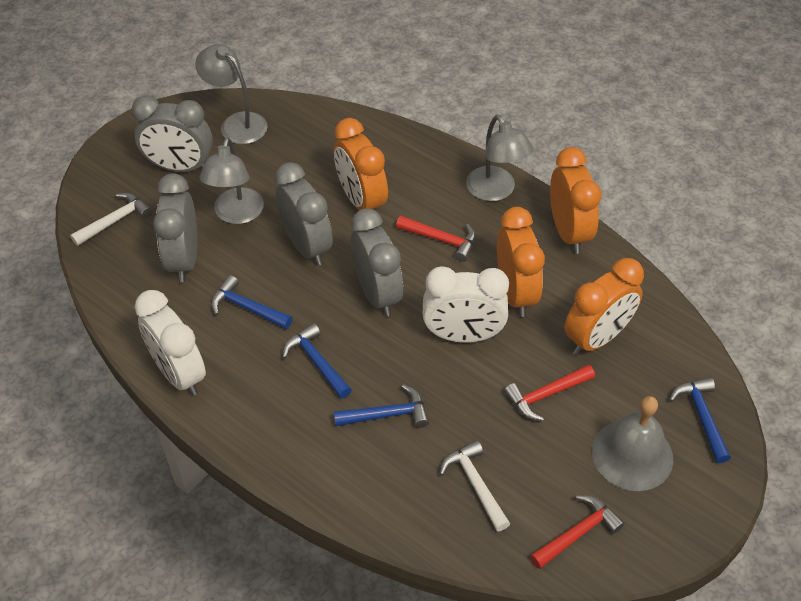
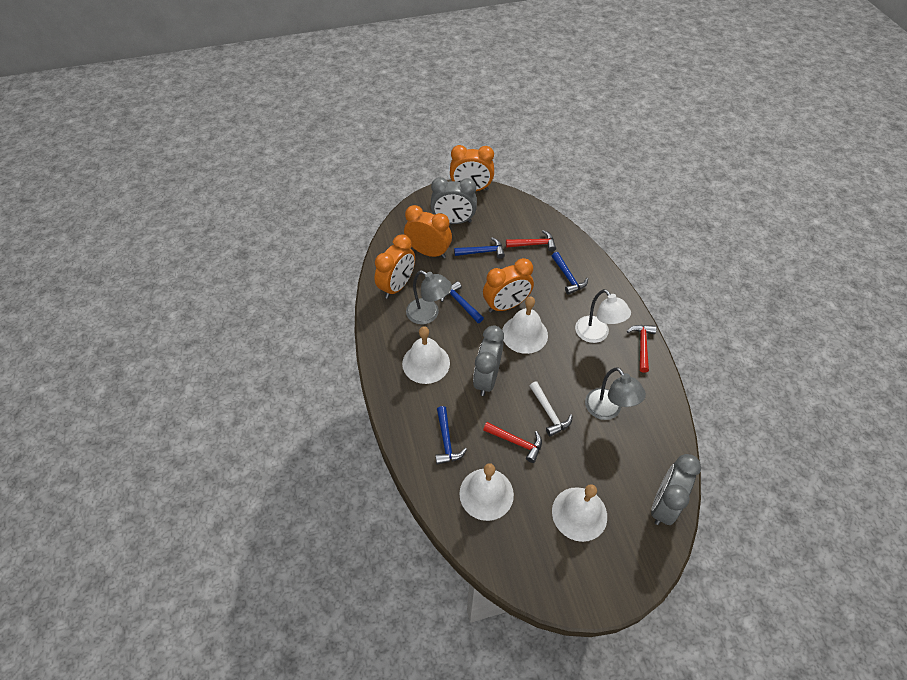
grey bell: [592,396,673,491] = 1 -> none = 0
grey clock: [132,95,213,172] [153,173,197,282] [275,162,333,266] [351,208,403,317] = 4 -> [430,177,477,224] [473,325,504,396] [651,454,701,525] = 3
grey lamp: [195,44,268,144] [199,137,264,224] [466,115,533,201] = 3 -> [406,270,452,324] [585,367,646,420] = 2
white bell: none = 0 -> [402,327,450,384] [459,463,514,521] [502,296,548,354] [552,484,607,542] = 4
white clock: [135,290,206,396] [423,267,509,343] = 2 -> none = 0
white hammer: [70,193,152,246] [440,440,510,532] = 2 -> [530,381,573,437] = 1
white lamp: none = 0 -> [575,289,631,343] = 1

